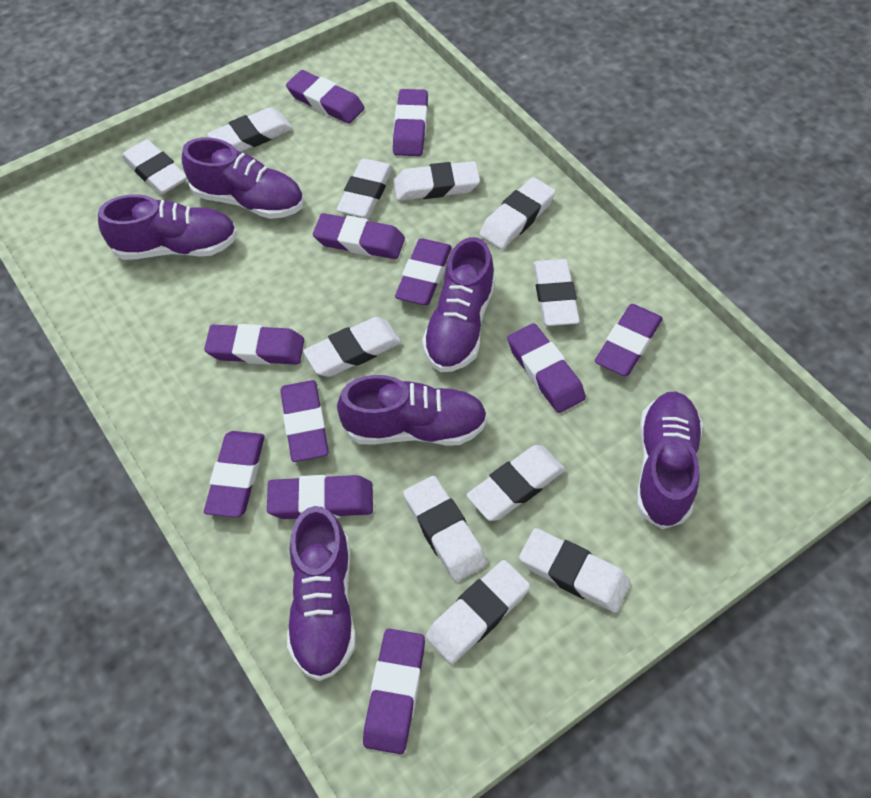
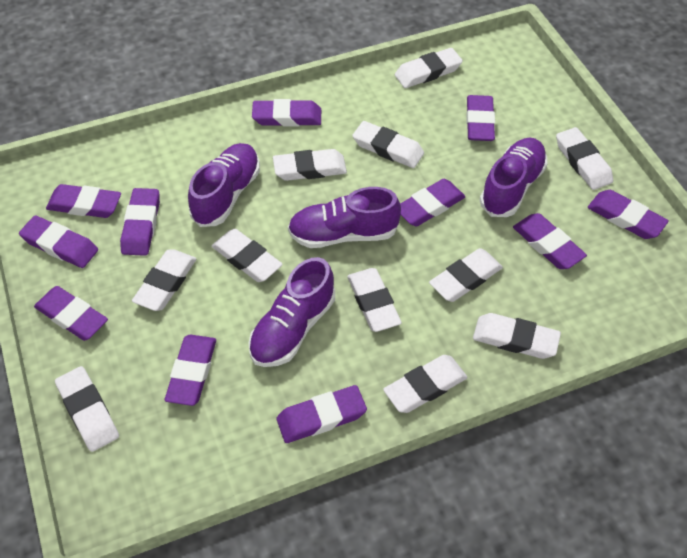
purple shoe: [98,194,237,260] [181,138,304,219] [287,506,356,681] [337,375,488,446] [422,237,495,372] [636,392,703,529] = 6 -> [188,143,260,227] [249,257,335,367] [288,187,401,248] [480,138,548,217] = 4

